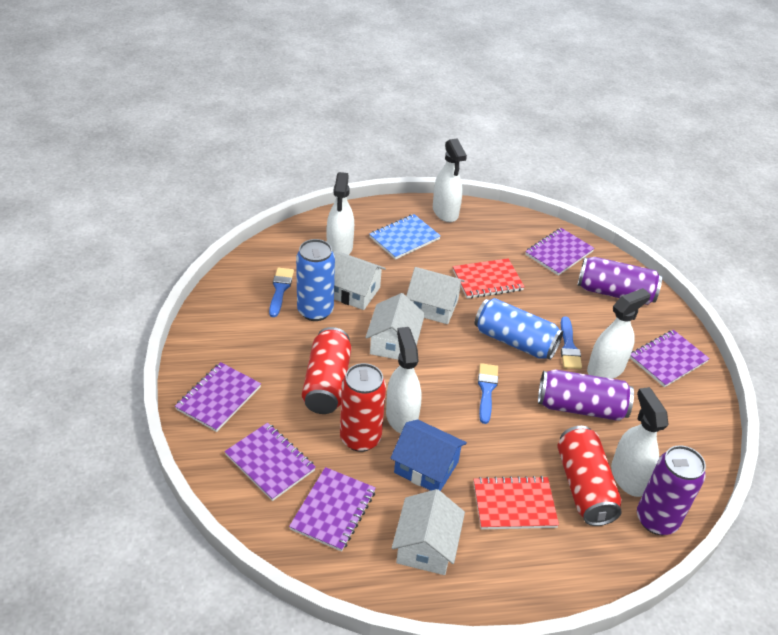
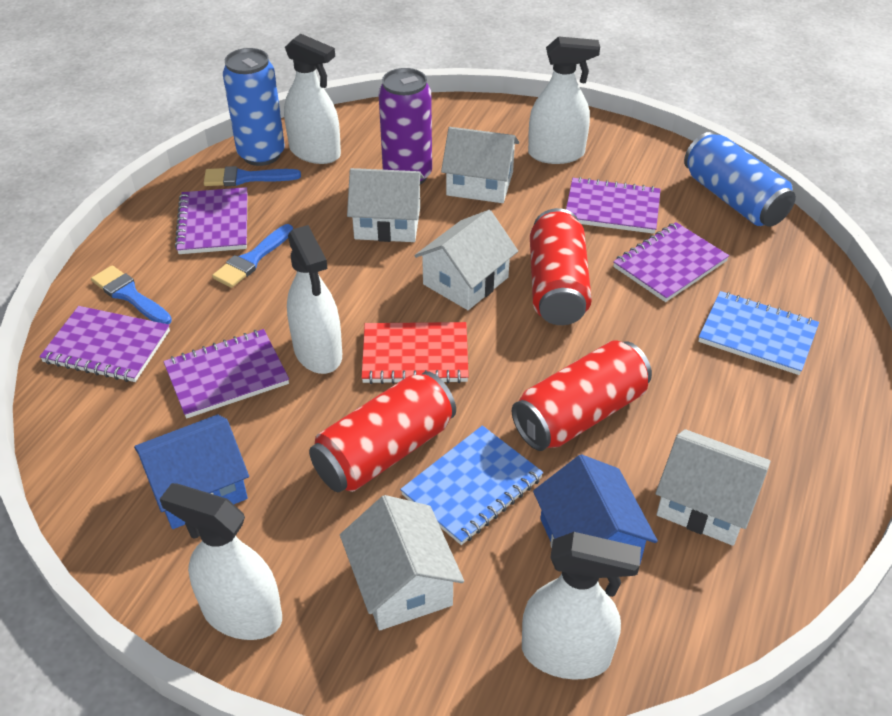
blue house: [390,419,467,491] = 1 -> [134,415,249,529] [533,454,658,563] = 2
blue notebook: [369,214,441,260] = 1 -> [400,425,543,545] [698,291,819,375] = 2
purple can: [538,369,634,421] [577,257,662,305] [637,445,706,535] = 3 -> [378,68,432,185] = 1
red notebook: [453,258,525,298] [473,476,559,529] = 2 -> [361,322,469,384] = 1
white house: [333,251,386,310] [365,293,425,360] [392,489,465,575] [406,267,465,324] = 4 -> [340,495,464,630] [347,168,424,242] [414,210,518,310] [441,127,519,203] [655,429,770,546] = 5

